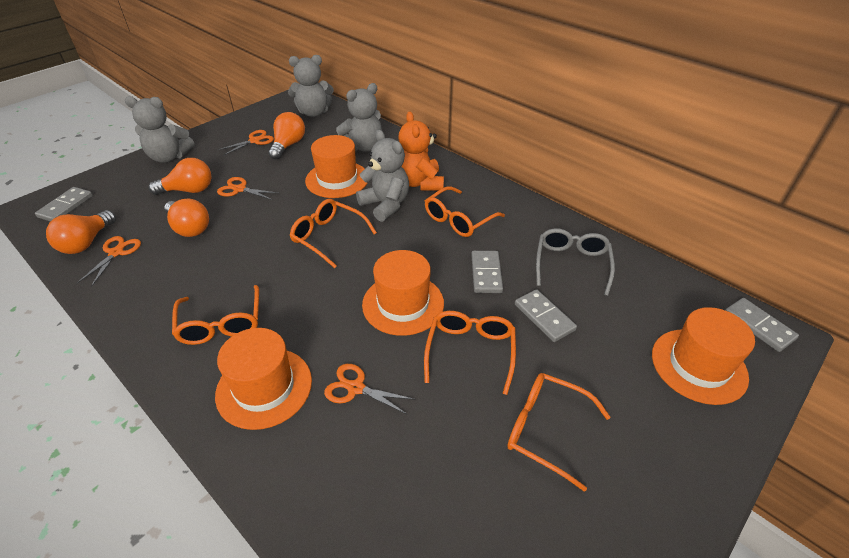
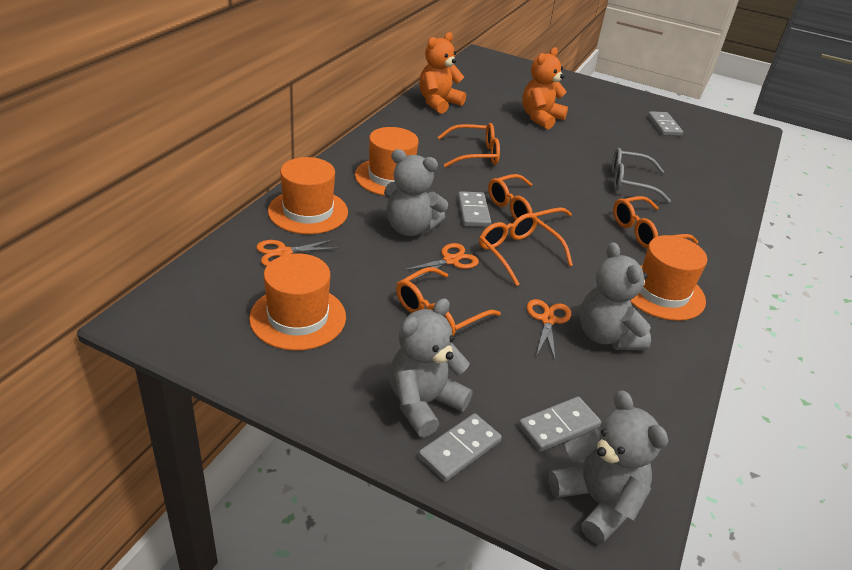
orange light bulb: [46,210,116,254] [149,158,212,195] [164,199,209,237] [268,112,305,160] = 4 -> none = 0
orange scissors: [77,236,141,287] [217,177,278,200] [218,130,274,156] [324,364,416,415] = 4 -> [256,239,339,266] [402,243,479,281] [527,299,571,359] = 3
orange teddy bear: [398,111,444,191] = 1 -> [419,32,466,114] [522,47,568,129] = 2

